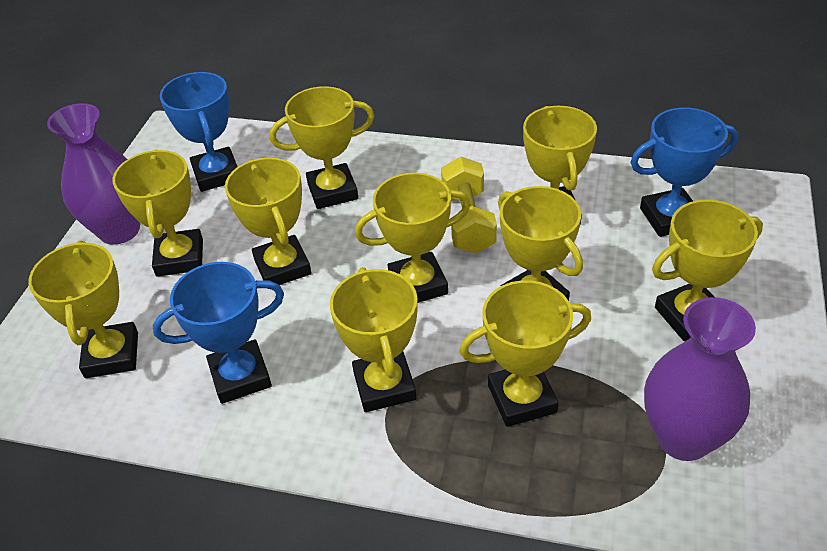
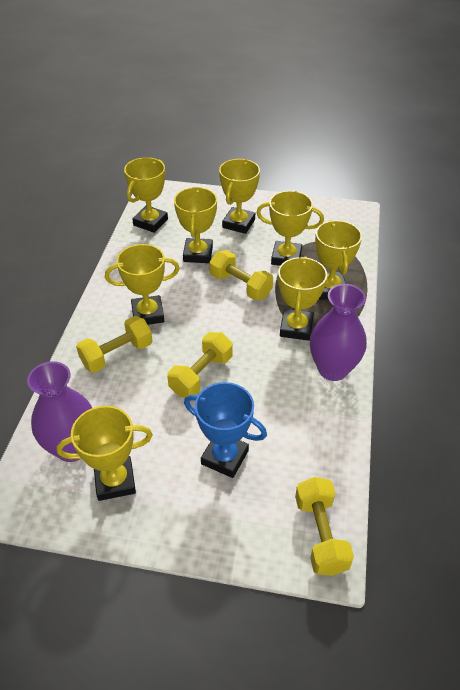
blue trophy: [152,262,284,404] [160,72,238,192] [630,108,739,237] = 3 -> [184,382,267,478] = 1
yellow dumbbell: [441,157,497,254] = 1 -> [76,316,153,373] [167,332,233,398] [210,250,273,300] [295,477,354,576] = 4
yellow trophy: [28,240,138,378] [112,149,203,277] [225,157,311,289] [270,86,374,209] [330,267,418,412] [355,173,471,303] [459,280,591,427] [498,186,583,301] [523,106,597,225] [652,200,763,341] = 10 -> [57,406,153,501] [105,244,180,325] [124,157,168,233] [174,187,217,263] [219,159,260,234] [256,191,324,266] [278,257,327,341] [315,220,362,300] = 8

